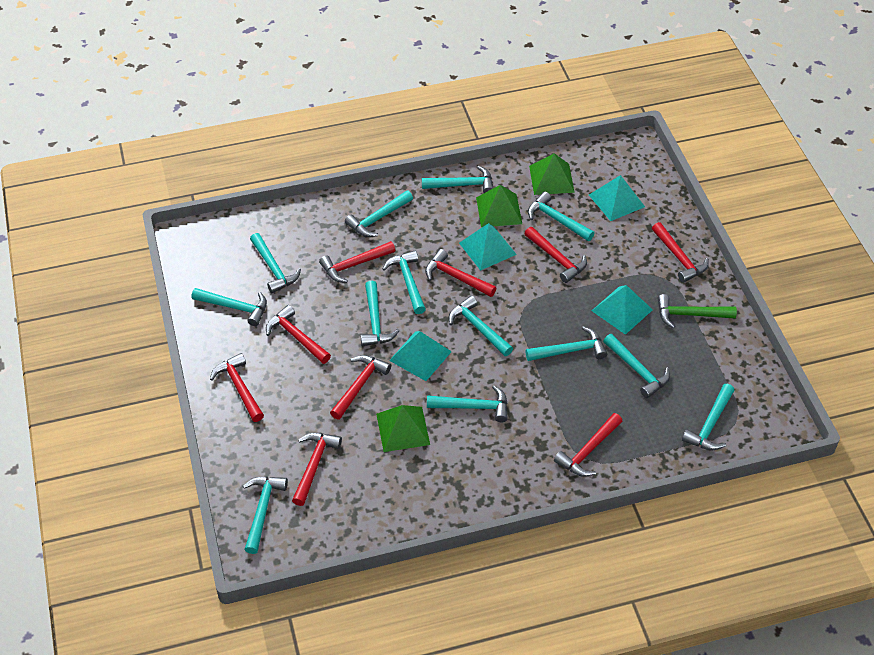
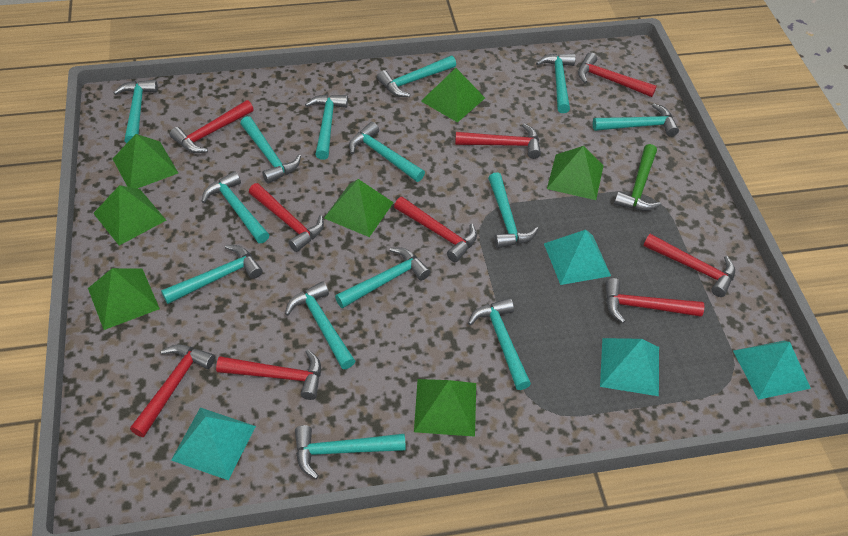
green pyramid: [376,405,430,452] [476,185,522,227] [529,153,575,195] = 3 -> [88,268,160,330] [93,185,166,245] [113,134,178,189] [324,179,394,237] [414,379,476,437] [421,68,485,123] [547,146,604,200] = 7
turquoise hammer: [192,288,267,326] [243,477,288,554] [250,233,301,293] [345,190,413,237] [360,281,399,346] [383,250,426,314] [422,166,493,193] [427,385,508,422] [449,296,513,356] [526,326,607,361] [528,192,595,241] [603,334,670,398] [682,384,734,450] = 13 -> [113,80,158,144] [161,245,262,304] [202,171,269,243] [240,116,301,184] [285,281,355,369] [295,425,406,479] [305,94,348,160] [335,247,431,308] [349,122,425,182] [377,56,456,97] [468,298,531,390] [488,172,538,248] [536,53,576,113] [593,104,679,137] = 14

